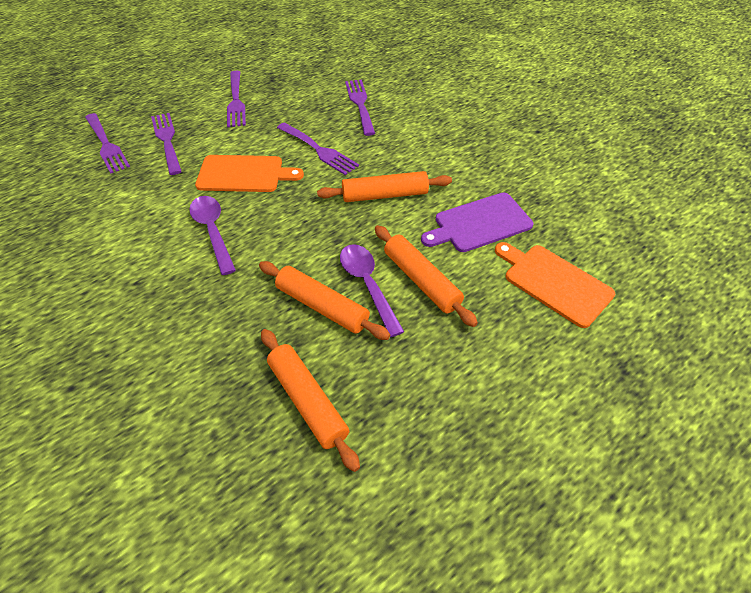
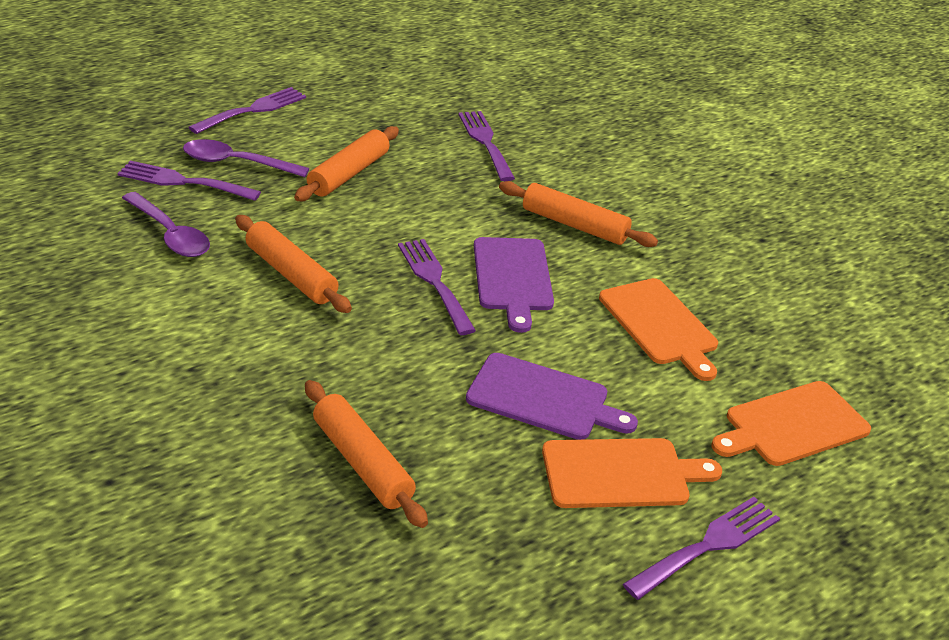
orange cutting board: [195,155,304,192] [495,242,615,328] = 2 -> [542,438,722,508] [599,278,718,381] [712,381,871,466] = 3
purple cutting board: [421,192,533,252] = 1 -> [466,353,638,440] [474,237,554,333] = 2

